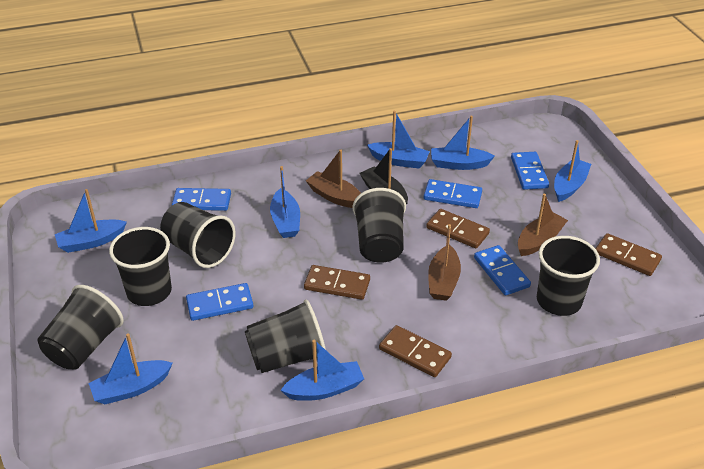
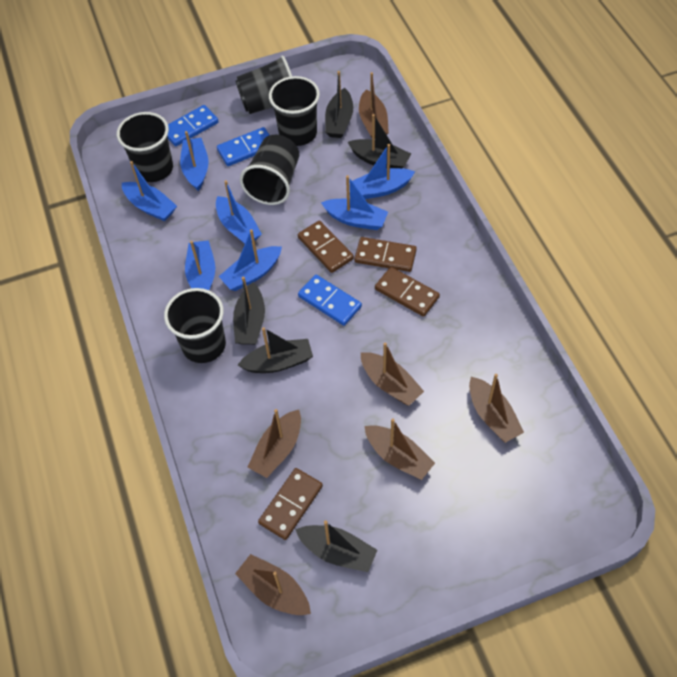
black boat: [360,148,408,205] = 1 -> [233,276,265,345] [238,327,313,373] [295,520,377,572] [325,71,353,138] [348,114,411,168] = 5
black cup: [37,285,124,370] [109,227,172,306] [160,202,235,268] [245,299,326,373] [353,188,406,262] [537,236,600,316] = 6 -> [117,112,173,182] [164,288,226,363] [235,55,292,114] [240,135,299,205] [269,76,320,146] = 5
blue domino: [172,188,231,211] [186,283,253,321] [424,179,482,208] [474,245,531,295] [511,152,549,190] = 5 -> [168,105,219,146] [217,127,269,166] [298,274,362,326] = 3
brown boat: [306,150,361,208] [428,224,461,301] [518,194,568,256] = 3 -> [235,554,311,615] [247,409,301,478] [359,72,389,138] [361,342,424,406] [364,418,435,480] [469,374,524,443] = 6

